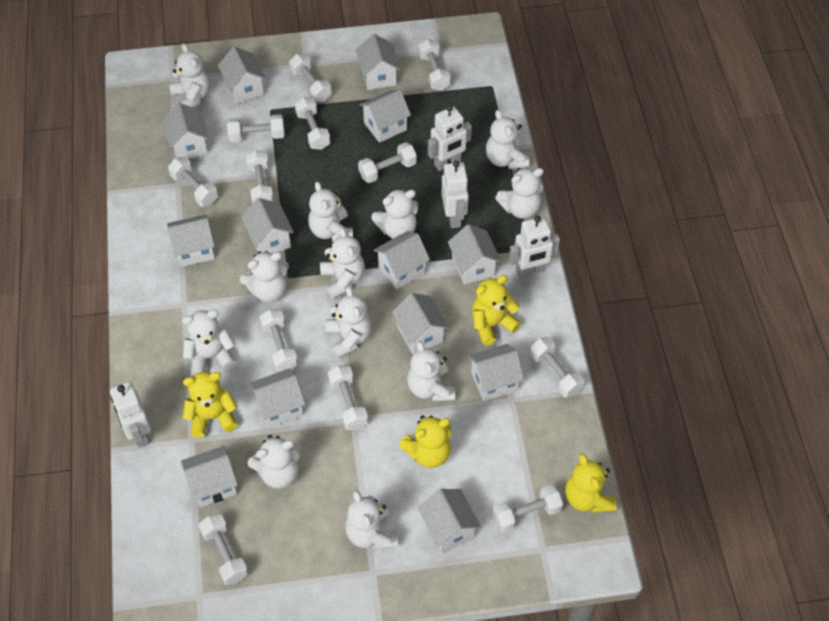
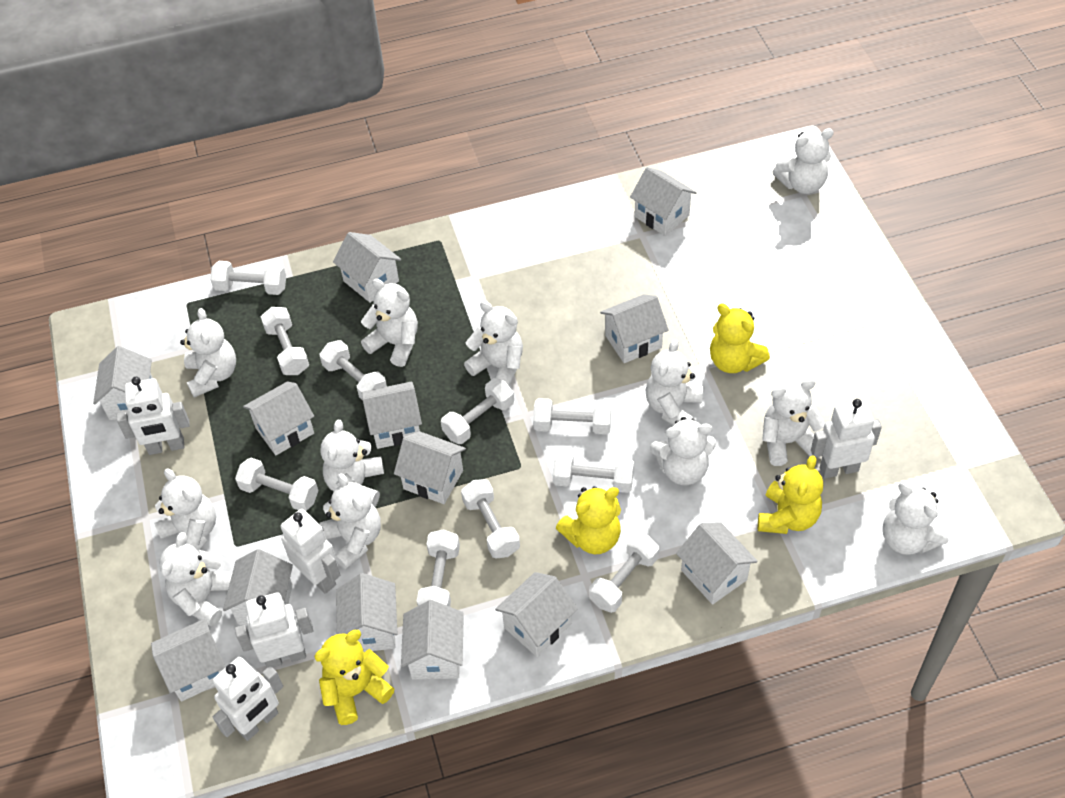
white dumbbell: [168,157,218,207] [198,514,248,585] [227,114,285,142] [246,150,274,204] [260,309,298,371] [289,54,332,102] [295,97,331,150] [328,366,368,430] [358,142,417,183] [418,39,451,91] [492,485,563,532] [530,337,584,398] = 12 -> [210,261,286,295] [235,458,319,511] [261,307,309,375] [320,340,387,400] [417,529,460,607] [441,378,514,444] [461,479,520,559] [533,398,611,435] [553,452,634,493] [589,532,659,613] = 10
white robot: [110,382,151,448] [428,105,472,171] [441,161,469,228] [509,215,560,278] = 4 -> [117,377,190,455] [213,657,283,741] [235,593,313,668] [281,509,340,594] [811,399,882,479] = 5

